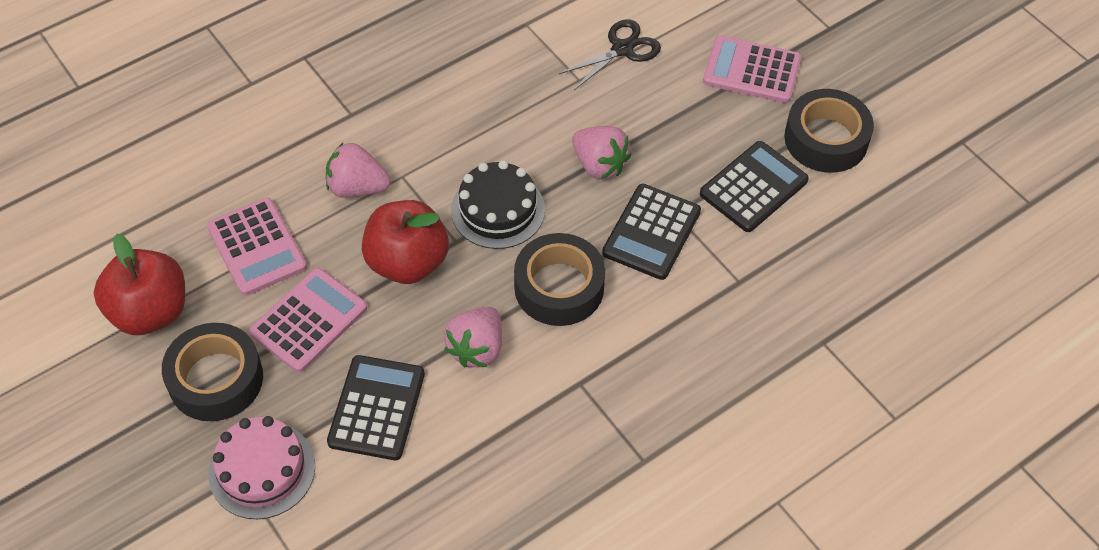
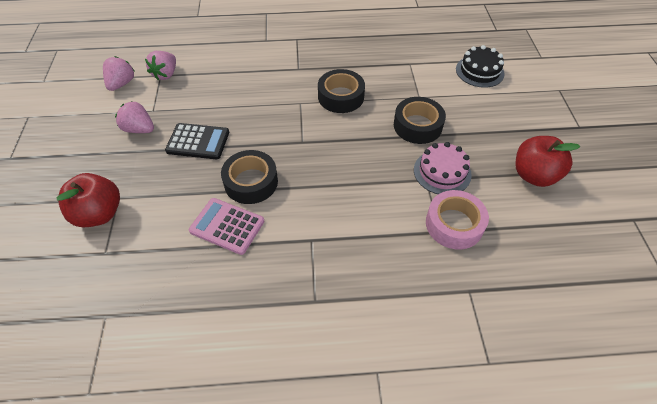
black calculator: [327,355,425,460] [602,184,701,280] [700,141,809,232] = 3 -> [165,123,229,159] = 1
black scissors: [558,19,661,90] = 1 -> none = 0
pink calculator: [207,198,307,296] [249,268,367,373] [703,35,801,103] = 3 -> [189,198,264,255] = 1
pink tape: none = 0 -> [426,190,489,250] = 1

